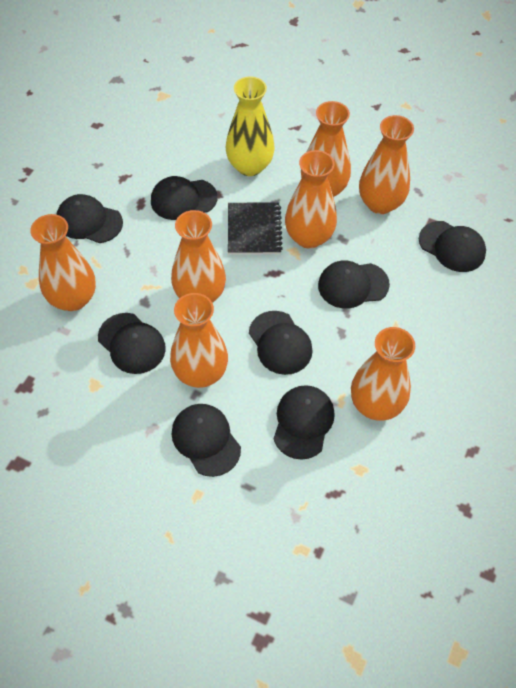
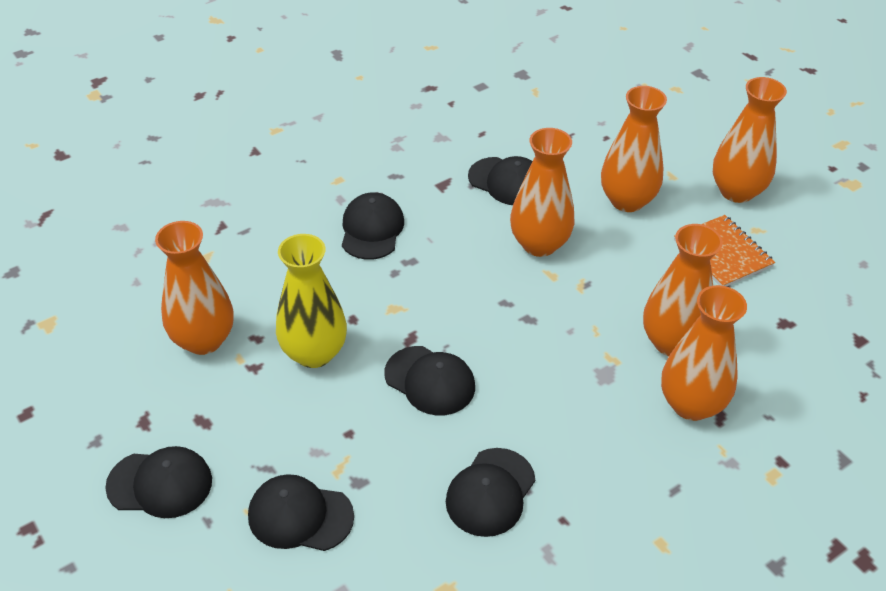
black cap: [56,194,123,243] [98,313,166,374] [151,176,218,220] [172,404,241,477] [249,311,313,375] [273,385,335,460] [318,261,390,309] [419,221,486,272] = 8 -> [105,446,212,518] [248,474,354,551] [342,192,404,260] [385,346,475,416] [446,448,535,537] [468,156,532,205] = 6
black notebook: [228,202,283,255] = 1 -> none = 0
orange notebook: none = 0 -> [674,215,775,287] = 1
orange vase: [30,214,96,311] [170,293,228,388] [171,210,226,303] [285,150,337,249] [301,101,351,197] [351,327,415,421] [359,115,414,214] = 7 -> [155,221,234,355] [510,128,574,257] [601,86,667,212] [643,224,723,356] [661,285,747,421] [713,77,787,203] = 6

